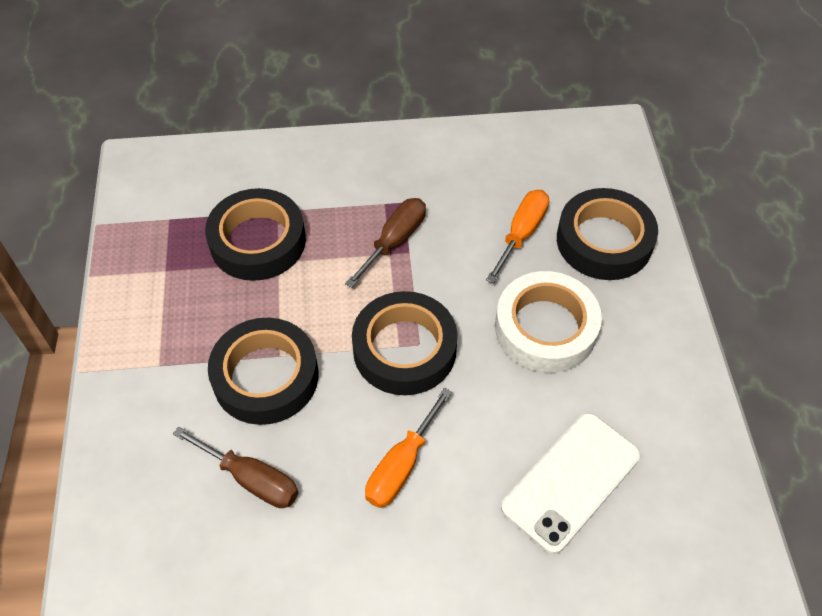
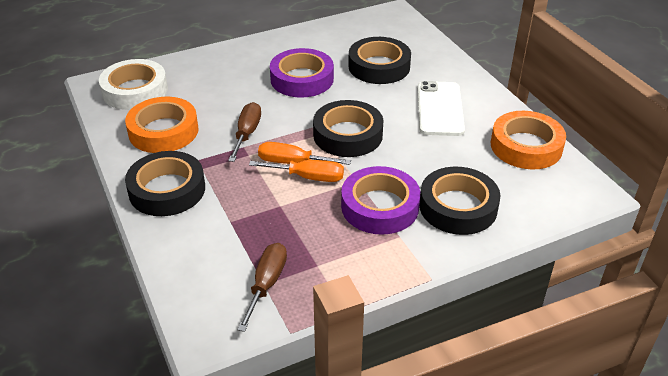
orange tape: none = 0 -> [125,97,199,153] [491,111,566,169] = 2
purple tape: none = 0 -> [270,48,334,98] [341,166,420,235] = 2

